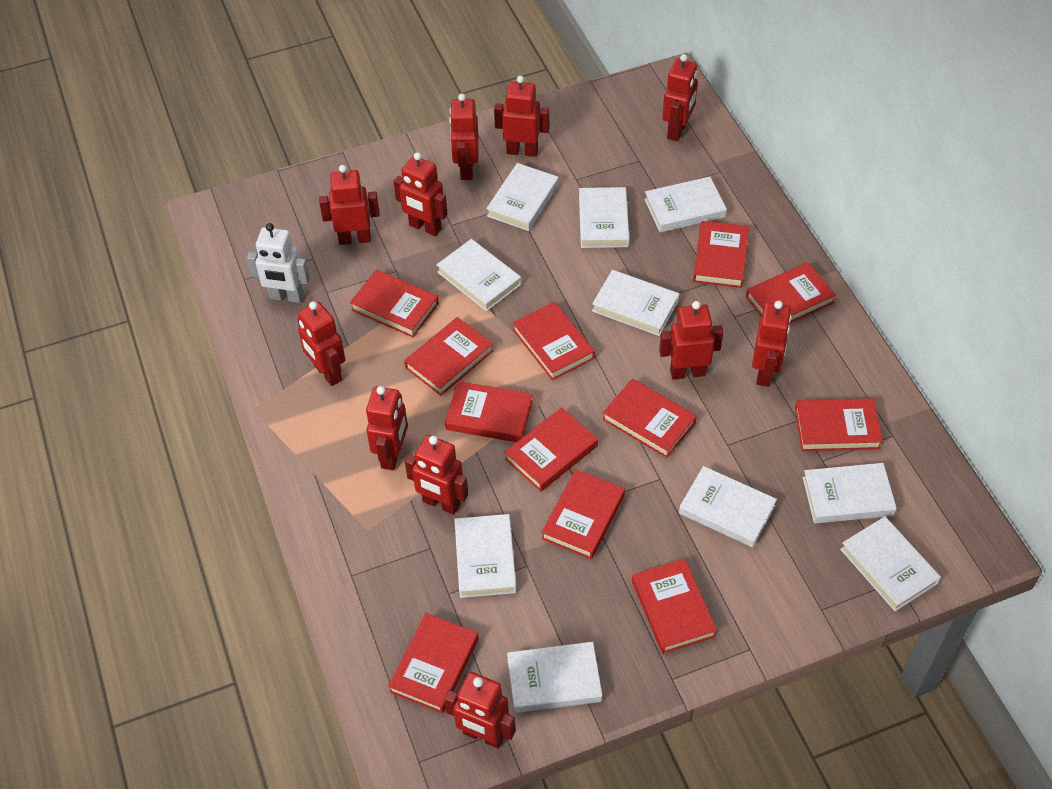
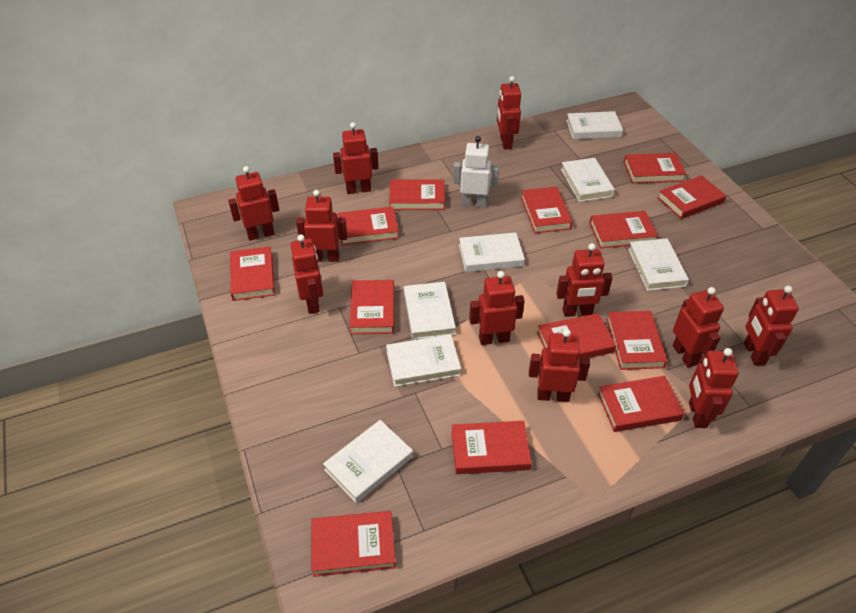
red book: [350,270,439,337] [388,613,479,713] [404,317,494,396] [445,381,533,442] [504,407,598,492] [513,302,595,380] [541,469,625,559] [602,378,697,458] [632,559,717,654] [693,221,749,288] [746,262,836,323] [795,398,883,451] = 12 -> [230,246,275,301] [311,511,396,577] [337,207,399,245] [350,280,394,334] [389,179,445,210] [451,421,532,474] [521,187,573,233] [537,313,616,358] [589,211,658,249] [598,376,684,432] [606,311,668,370] [624,153,686,183] [657,175,726,219] = 13
white book: [436,239,521,312] [454,514,517,598] [486,163,559,231] [507,642,602,713] [579,187,629,248] [592,270,679,336] [644,177,727,233] [679,466,777,547] [803,463,897,523] [840,516,941,611] = 10 -> [323,420,413,503] [386,334,461,387] [404,282,456,340] [459,232,525,272] [561,158,615,202] [566,111,623,139] [628,238,689,291] = 7

